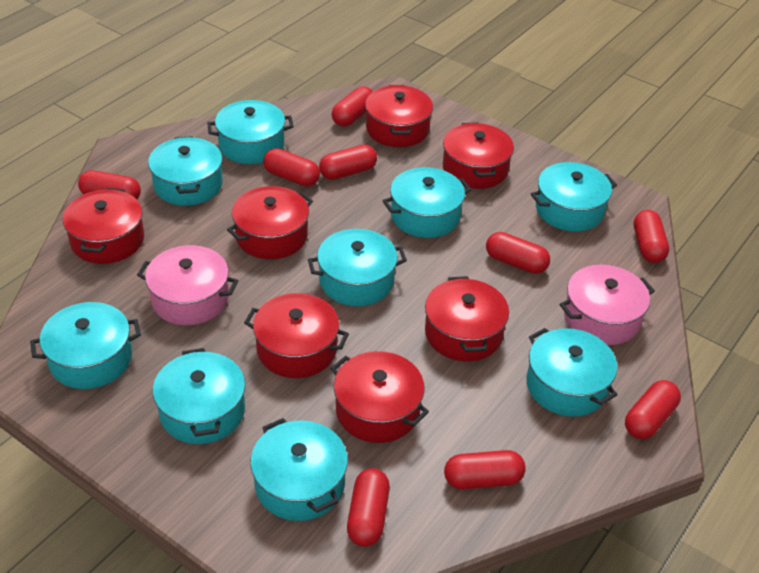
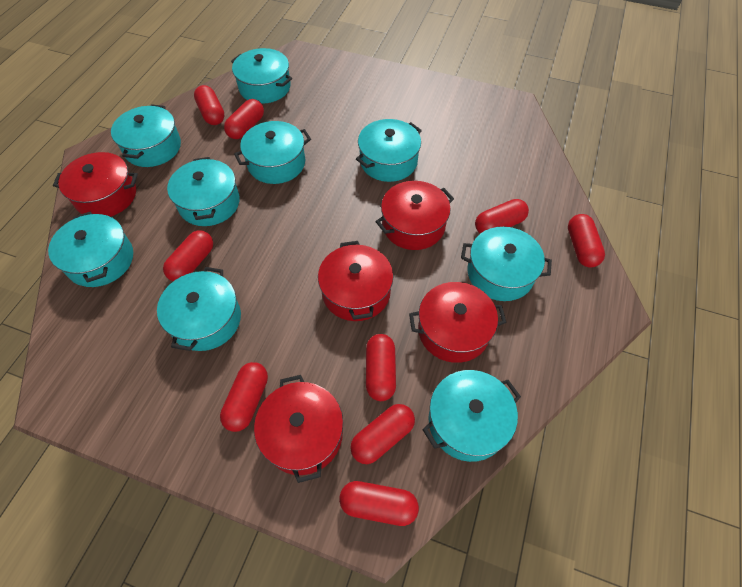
pink pot: [137,245,238,325] [560,265,655,345] = 2 -> none = 0
red pot: [63,188,144,264] [227,186,313,259] [244,293,349,378] [331,351,429,443] [365,85,433,147] [425,276,509,361] [443,122,514,189] = 7 -> [53,152,138,217] [254,375,343,483] [318,241,393,321] [375,181,454,250] [409,282,506,363] = 5

